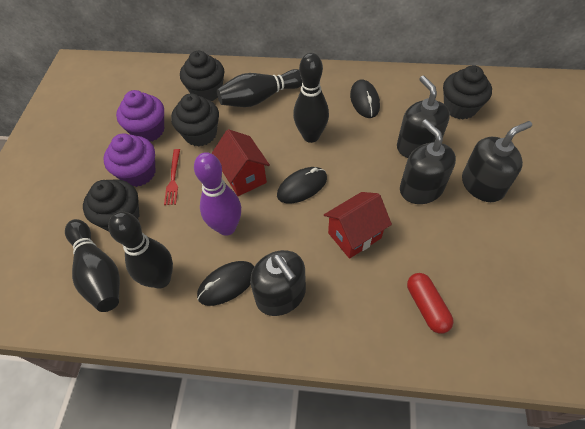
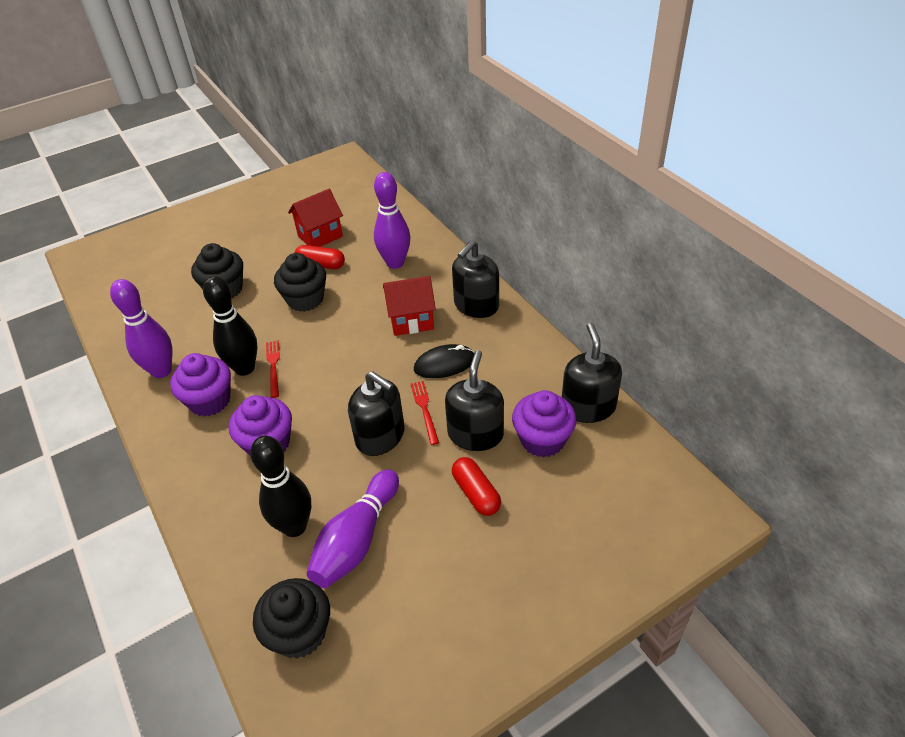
black bowling pin: [65,219,120,312] [108,212,173,289] [217,69,302,107] [293,53,329,143] = 4 -> [203,276,258,376] [250,435,311,537] = 2
black cupcake: [83,179,140,231] [171,93,219,147] [180,51,224,101] [443,65,492,120] = 4 -> [191,243,243,298] [253,578,330,659] [274,253,326,312] = 3
black mouse: [197,261,254,306] [277,167,327,203] [350,80,380,118] = 3 -> [414,344,474,378] = 1
purple bowling pin: [194,152,241,236] = 1 -> [110,279,172,378] [307,469,399,588] [374,172,410,269] = 3
purple cupcake: [104,134,155,187] [116,90,164,141] = 2 -> [170,353,231,416] [229,395,292,455] [512,390,576,458] = 3
red capsule: [407,273,454,334] = 1 -> [295,245,345,269] [452,457,501,516] = 2
red fork: [164,149,180,205] = 1 -> [266,340,280,398] [411,381,439,445] = 2

